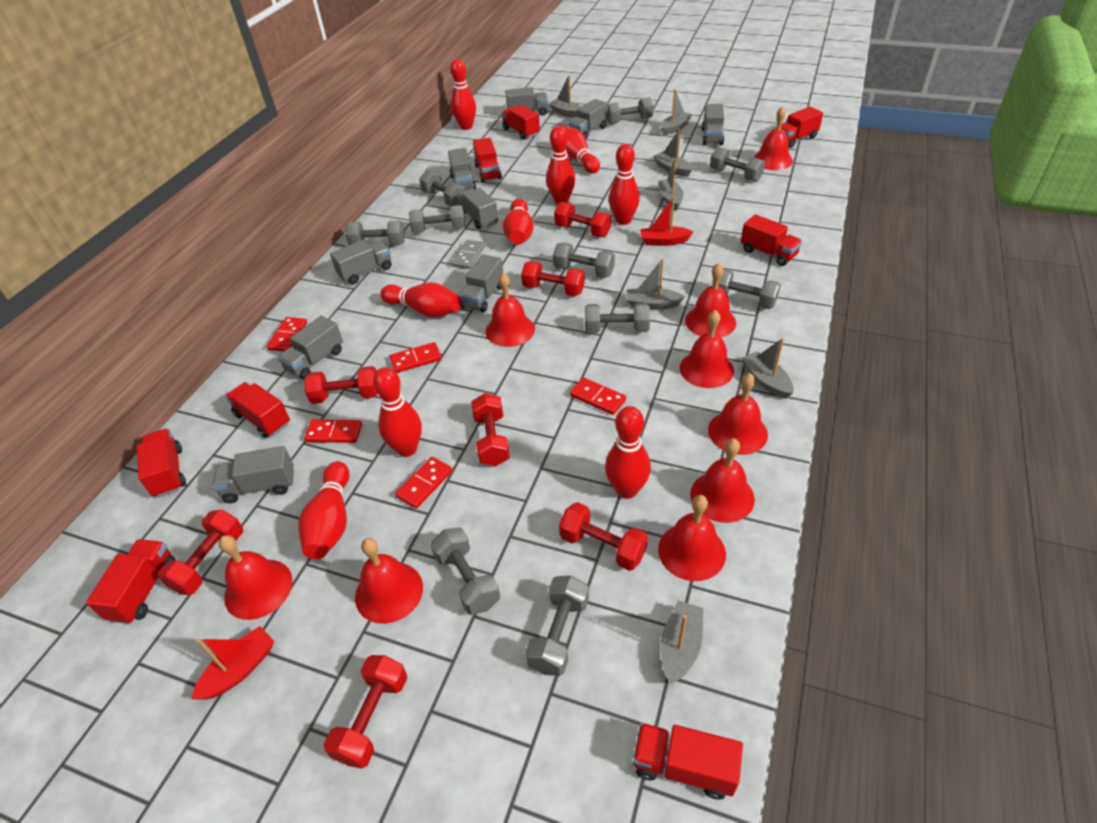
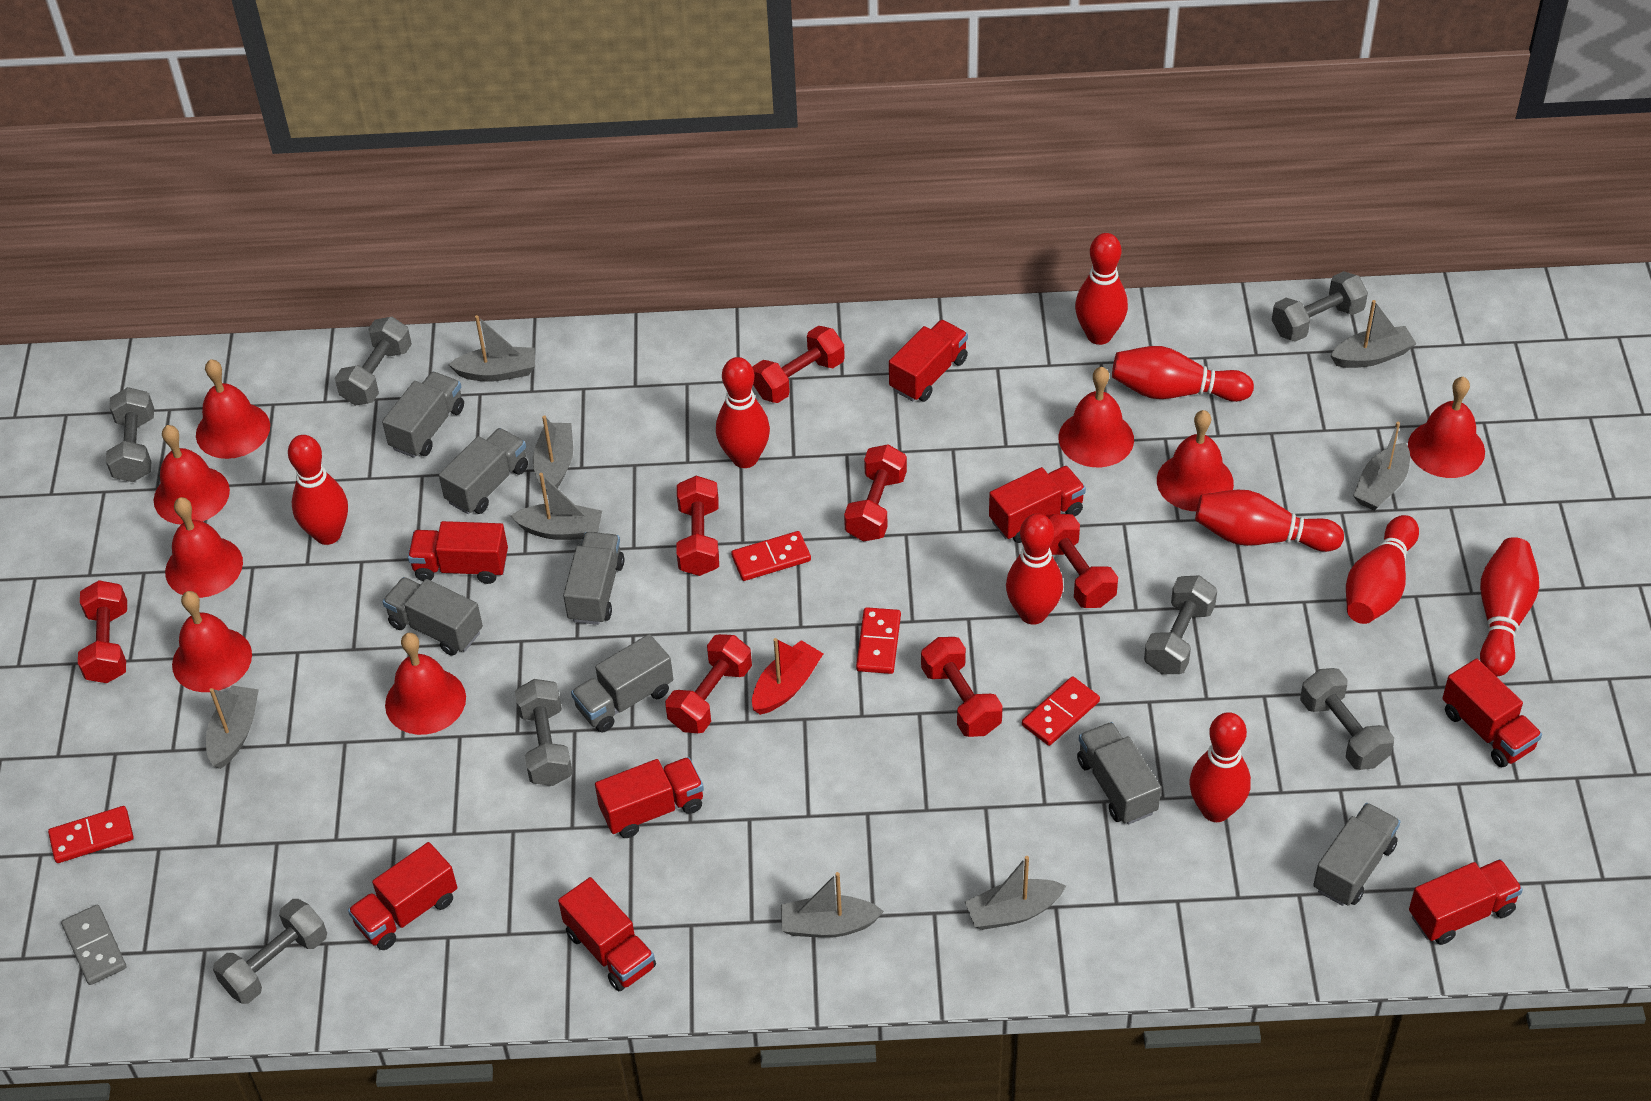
grey boat: [548,75,581,118] [626,259,685,310] [653,129,692,177] [658,158,683,211] [660,89,692,135] [660,601,703,684] [742,338,794,399] = 7 -> [206,686,259,769] [448,315,535,382] [511,473,602,540] [533,415,573,491] [781,872,884,938] [965,856,1066,930] [1331,300,1416,368] [1353,422,1410,511] = 8
grey dumbbell: [346,220,405,245] [409,205,466,233] [419,170,465,206] [430,528,500,615] [525,576,589,676] [553,243,615,278] [585,303,650,333] [608,97,654,124] [710,147,765,182] [712,269,781,309] = 10 -> [106,387,154,482] [213,899,327,1004] [335,317,412,406] [515,679,573,786] [1144,575,1217,674] [1272,271,1368,342] [1300,668,1394,770] = 7
grey truck: [212,446,294,503] [278,316,343,379] [330,240,392,284] [448,148,476,190] [457,188,498,229] [459,254,503,312] [505,87,548,116] [568,99,608,139] [702,104,724,145] = 9 -> [382,372,464,458] [383,577,483,656] [439,428,528,514] [563,532,624,625] [571,634,673,732] [1077,722,1161,824] [1313,803,1400,906] = 7
red bell: [219,535,293,620] [355,538,423,624] [485,273,535,347] [658,495,726,581] [680,310,734,388] [685,263,736,337] [690,438,755,523] [708,373,768,455] [754,106,793,170] = 9 -> [154,425,230,525] [165,497,243,598] [172,591,252,692] [196,359,270,459] [385,633,466,735] [1058,367,1134,467] [1157,410,1234,511] [1408,377,1485,478] = 8
red boat: [191,626,274,700] [640,196,694,246] = 2 -> [752,638,823,715] = 1
red domino: [266,317,307,352] [304,419,362,443] [390,342,442,373] [395,457,453,509] [570,378,626,415] = 5 -> [48,806,134,863] [731,531,811,581] [856,607,901,674] [1022,676,1100,746] = 4

